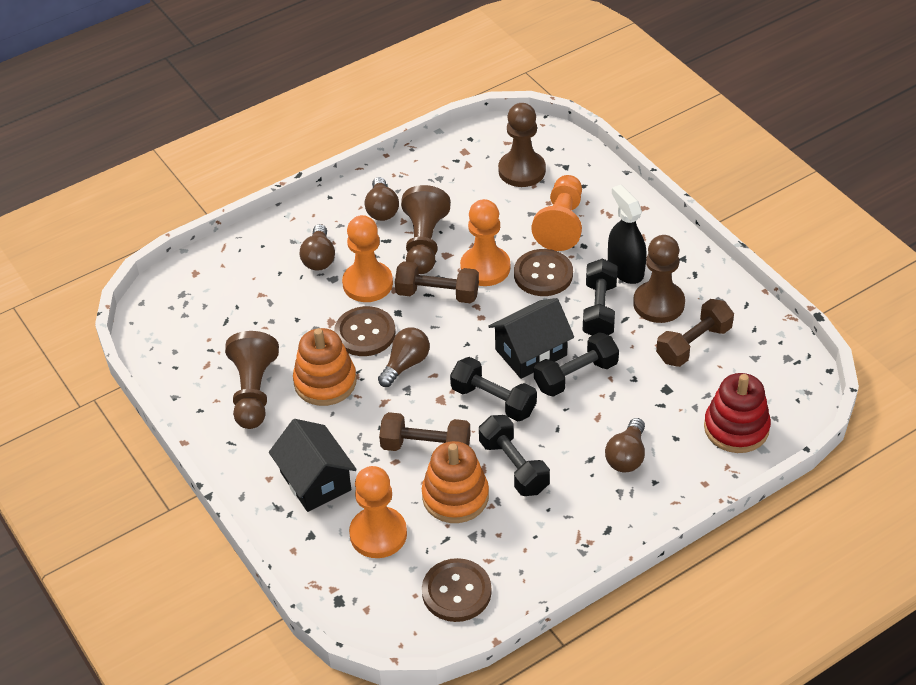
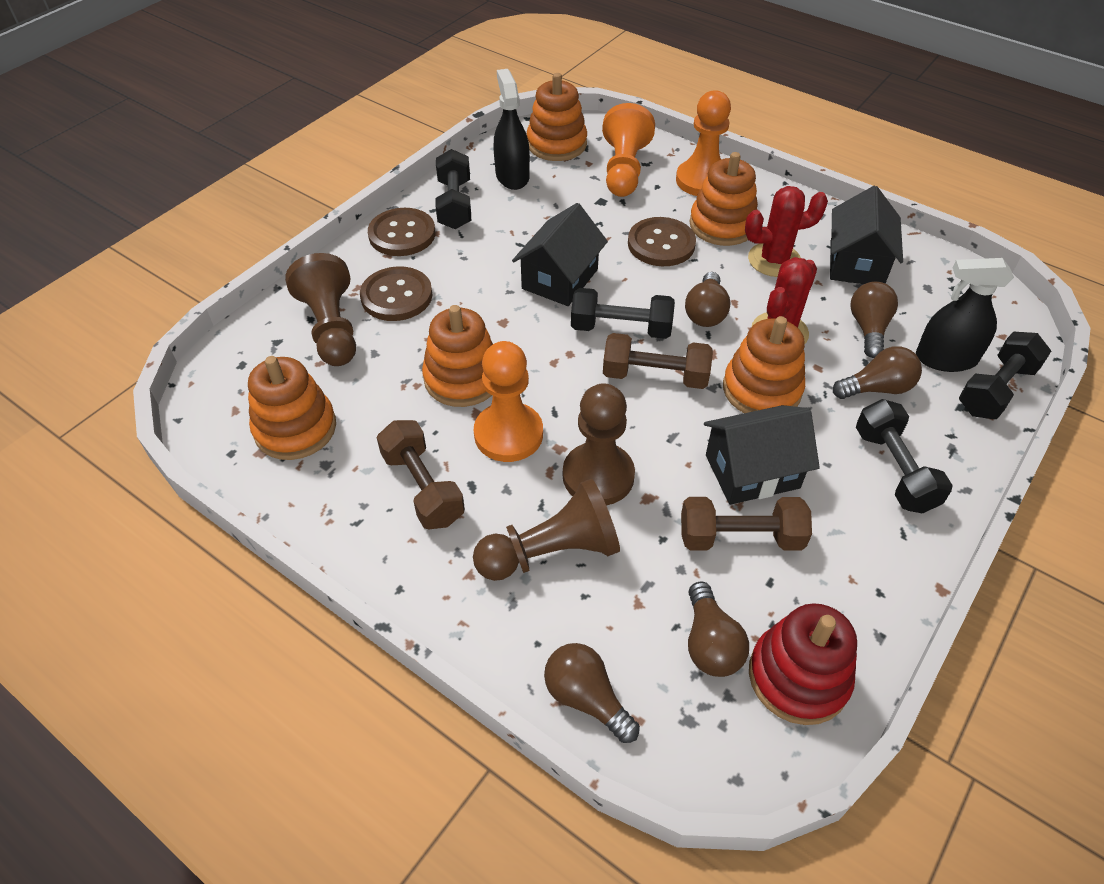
black house: [269,419,357,512] [488,298,574,379] = 2 -> [512,203,608,306] [704,405,820,505] [830,186,903,284] = 3
black spray bottle: [608,185,647,284] = 1 -> [493,69,530,190] [916,258,1014,372] = 2
brown light bulb: [300,224,335,271] [365,177,399,221] [378,327,430,387] [605,418,645,472] = 4 -> [544,643,640,743] [685,272,731,327] [688,582,749,677] [833,346,922,399] [850,281,898,358] = 5
brown pawn: [225,331,279,429] [401,185,451,274] [498,103,546,187] [633,235,685,323] = 4 -> [285,253,356,366] [473,479,620,581] [563,383,635,505] = 3
orange pawn: [342,215,393,302] [349,466,407,558] [460,199,510,286] [531,175,582,251] = 4 -> [474,341,543,462] [602,103,655,197] [676,90,731,196] = 3
orange stacking toy: [293,328,357,406] [422,441,489,523] = 2 -> [248,356,336,460] [422,305,493,407] [527,73,587,161] [689,152,758,246] [723,316,805,413] = 5
red cactus: none = 0 -> [745,186,828,277] [752,257,817,344] = 2

